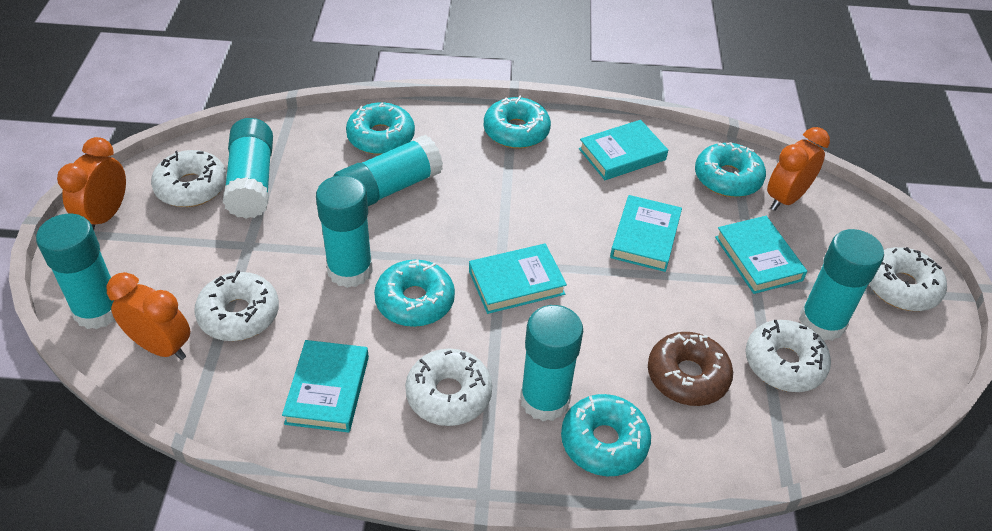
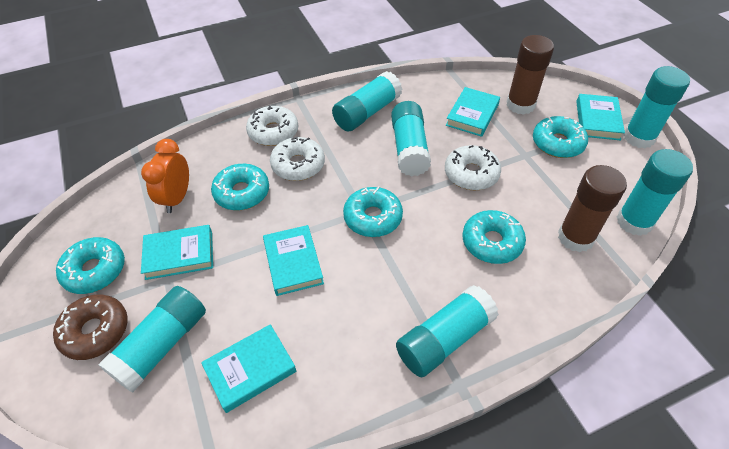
brown glue stick: none = 0 -> [506,35,554,115] [558,165,627,252] = 2
orange clock: [57,137,126,230] [106,272,190,360] [767,127,830,211] = 3 -> [141,139,189,213] = 1
white donut: [151,150,227,207] [194,271,279,341] [405,349,492,426] [746,320,831,392] [869,247,947,311] = 5 -> [246,106,298,146] [270,137,325,181] [445,145,501,191] = 3

